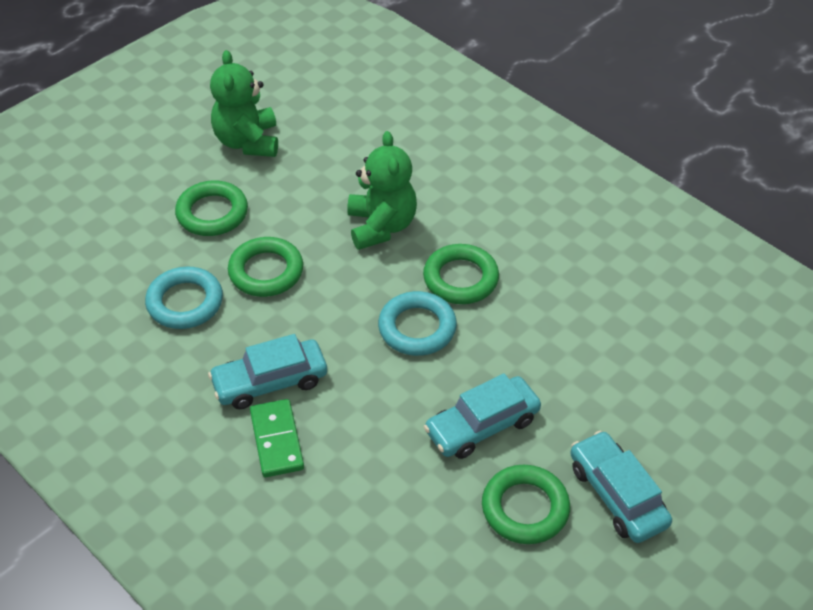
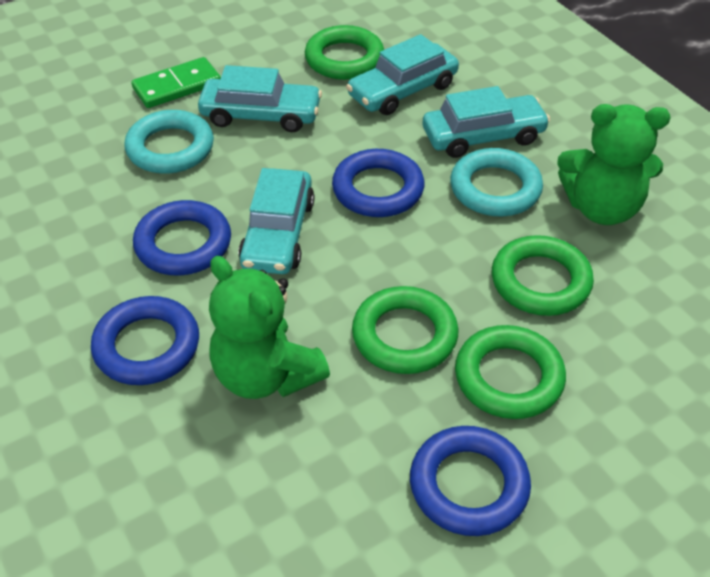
blue ring: none = 0 -> [91,296,199,385] [133,200,231,276] [332,149,424,217] [410,426,531,536] = 4
turquoise car: [208,334,327,409] [424,373,541,459] [570,431,672,543] = 3 -> [198,65,322,132] [238,168,314,274] [346,34,459,115] [423,86,550,158] = 4

